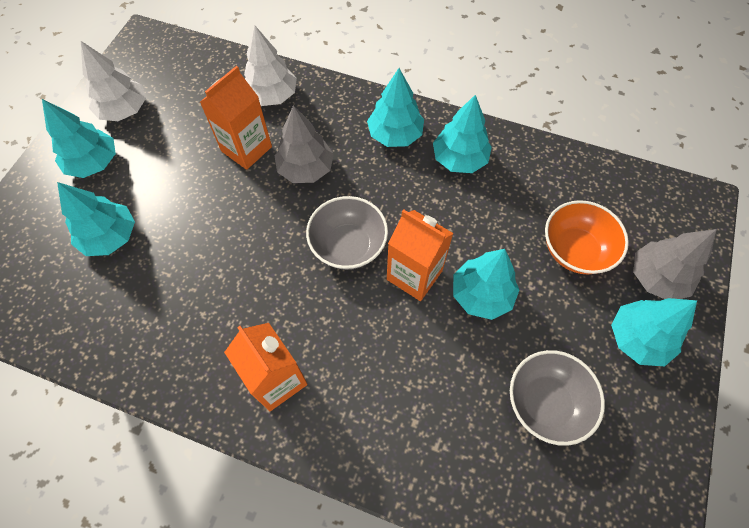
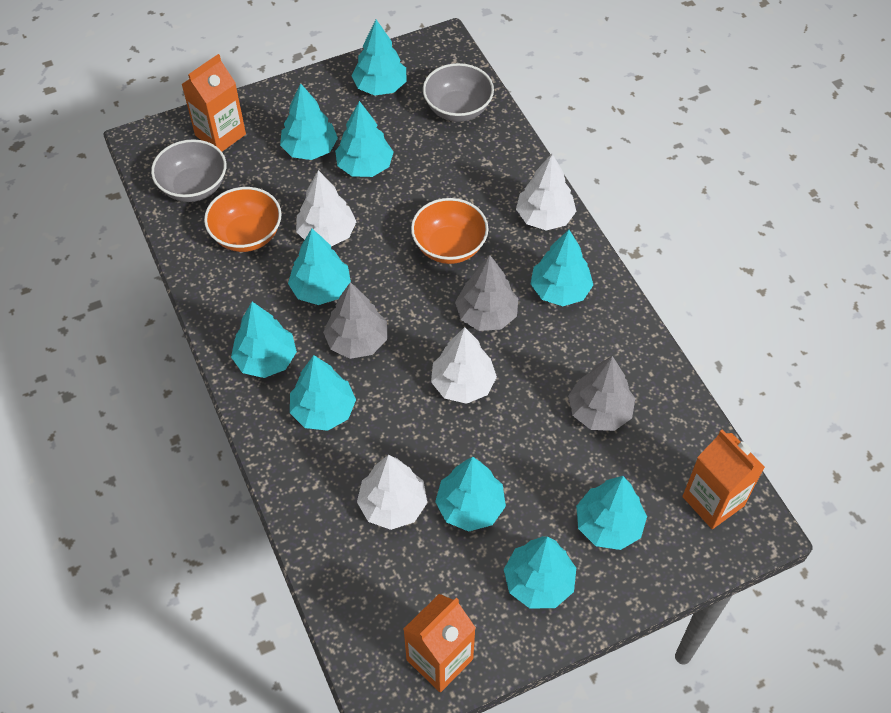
grey tree: [274,105,334,183] [633,229,717,299] = 2 -> [323,282,387,359] [455,255,518,331] [568,356,635,431] = 3
orange bowl: [545,200,629,274] = 1 -> [204,187,282,252] [411,198,488,264] = 2
turquoise tree: [42,99,116,178] [57,182,135,256] [367,68,424,147] [433,95,492,173] [453,249,519,320] [611,298,697,366] = 6 -> [231,302,297,378] [280,83,338,160] [288,229,351,305] [290,355,356,431] [335,101,394,177] [351,20,406,96] [435,457,506,531] [504,536,576,609] [531,230,593,306] [576,476,647,550] = 10
white tree: [81,41,146,121] [244,25,297,106] = 2 -> [296,170,356,246] [357,455,427,530] [431,327,497,404] [516,154,576,230] = 4

